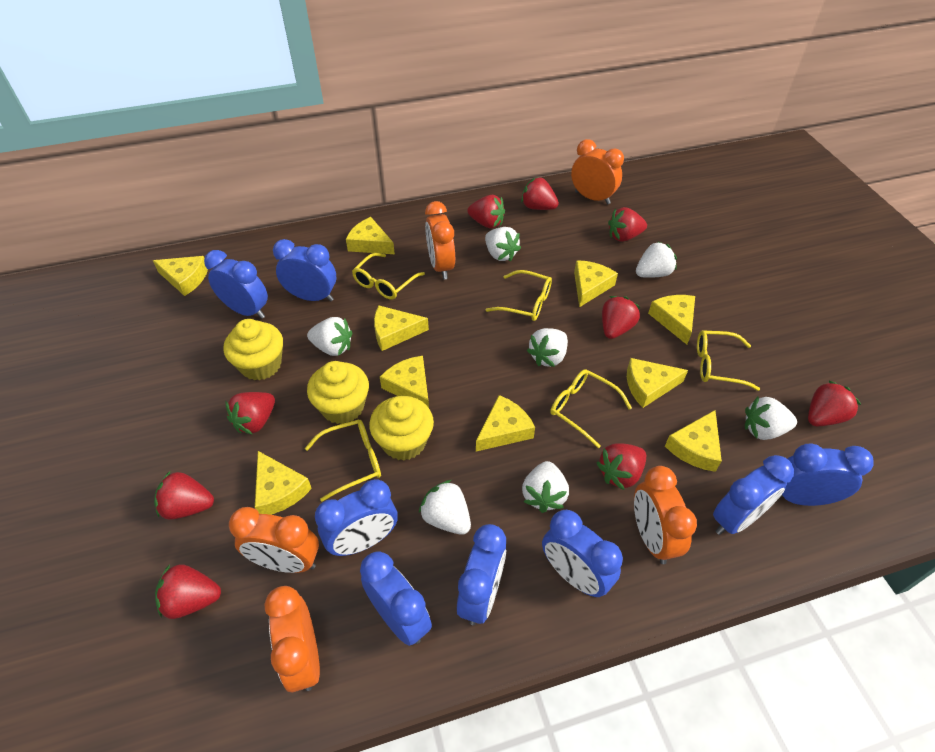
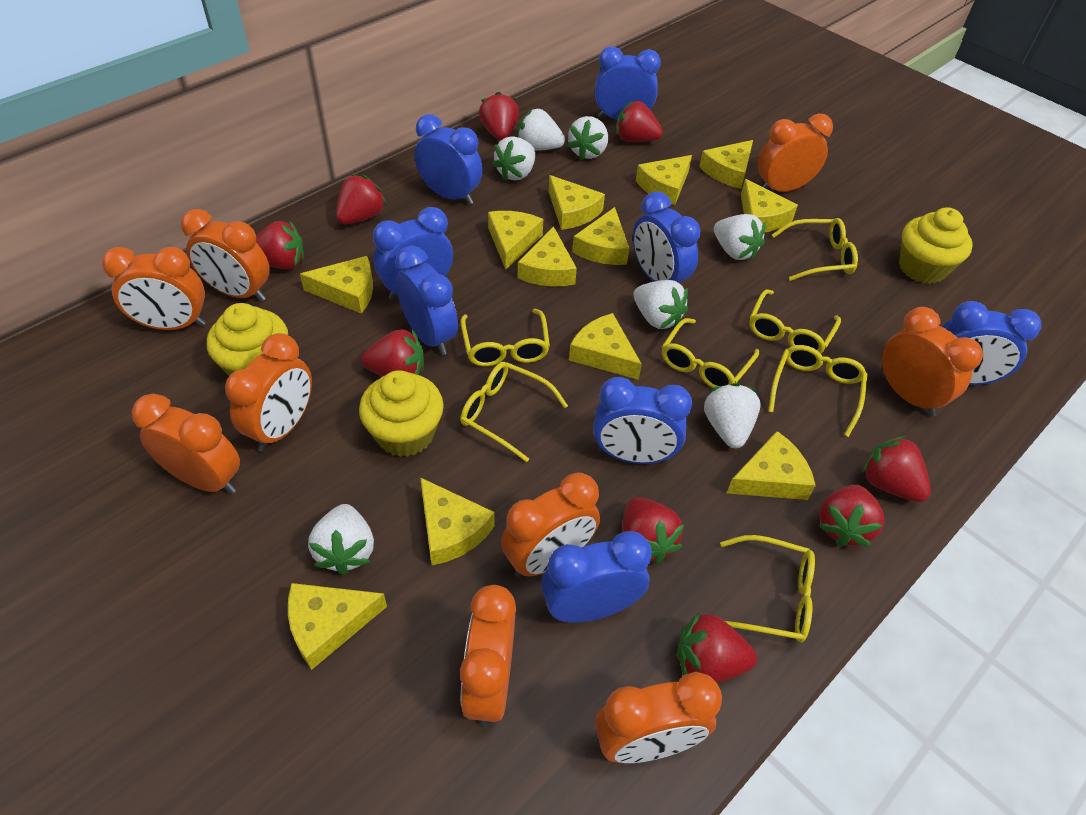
orange clock: [229,507,319,573] [264,586,320,692] [425,201,455,279] [571,139,624,205] [634,466,697,564] = 5 -> [102,247,206,330] [132,394,240,494] [181,209,270,302] [225,333,312,452] [460,585,516,726] [501,472,600,578] [595,672,722,763] [758,114,833,192] [882,307,983,416] = 9
yellow cheese: [153,256,208,296] [255,451,312,515] [346,217,395,254] [374,306,429,351] [380,356,429,408] [476,395,535,452] [574,260,618,307] [627,358,688,408] [648,295,695,345] [665,410,722,472] = 10 -> [288,583,387,670] [300,256,373,314] [420,477,495,565] [488,211,543,270] [518,226,577,286] [548,175,605,230] [569,313,642,380] [572,207,629,265] [636,155,692,205] [699,140,753,189] [727,431,816,500] [741,179,798,232] = 12
yellow glasses: [305,420,381,502] [352,253,425,300] [486,270,552,321] [550,369,632,448] [697,330,760,391] = 5 -> [460,362,568,462] [461,309,550,366] [662,318,759,388] [720,535,815,643] [749,289,841,354] [768,345,867,437] [772,218,858,281] = 7

